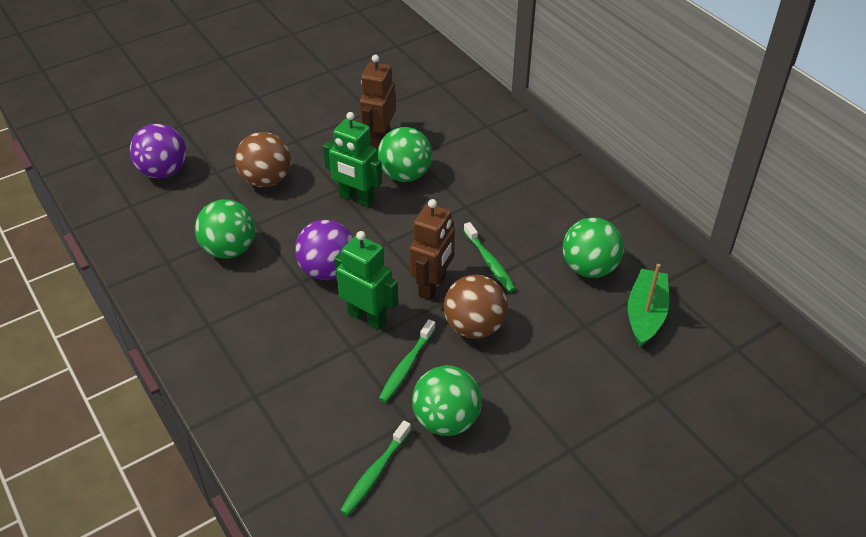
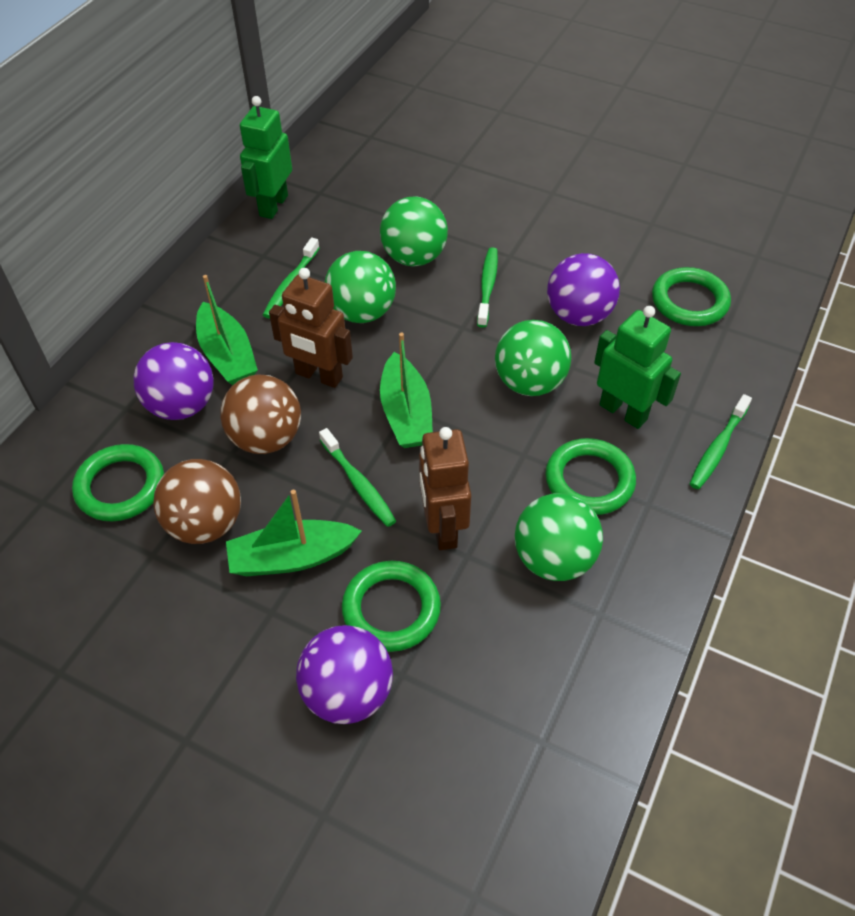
green boat: [628,264,669,347] = 1 -> [196,275,258,385] [226,490,362,576] [380,332,433,448] = 3
green ring: none = 0 -> [72,444,164,521] [342,561,441,652] [546,438,636,515] [652,267,731,326] = 4
green toothbrush: [340,421,411,516] [379,319,436,402] [464,222,516,292] = 3 -> [263,238,319,318] [319,428,396,527] [477,247,498,328] [690,394,752,489] = 4
purple ball: [130,124,186,179] [295,220,353,280] = 2 -> [134,342,214,420] [296,625,393,724] [547,253,620,326] = 3

